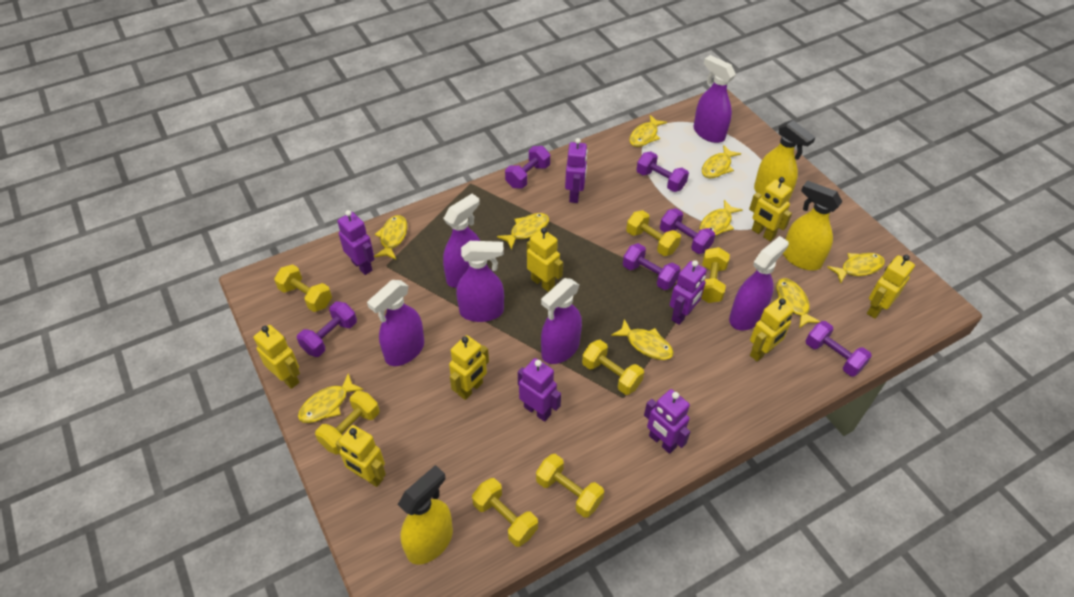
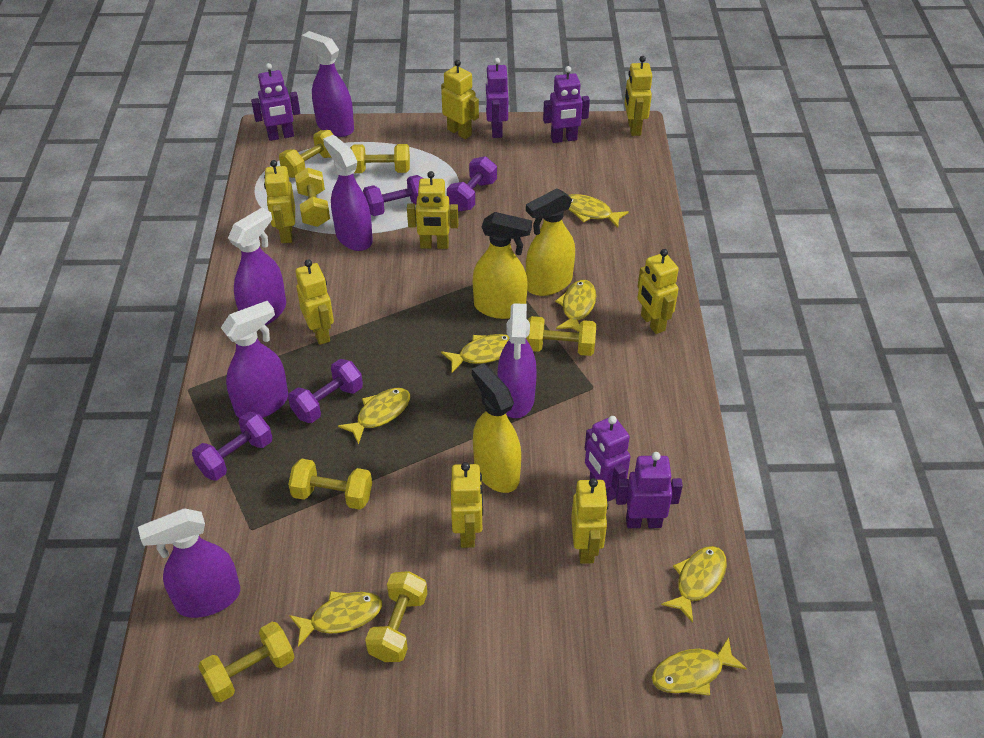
purple dumbbell: [297,301,357,357] [505,146,550,189] [623,243,681,290] [636,151,689,192] [660,208,715,254] [806,321,872,377] = 6 -> [192,412,272,481] [288,359,363,423] [363,175,424,216] [447,156,497,211] = 4
yellow fish: [298,373,364,423] [374,215,407,260] [497,213,549,250] [611,319,674,360] [629,115,667,147] [699,200,743,236] [702,145,741,178] [776,278,821,329] [827,253,885,284] = 9 -> [289,591,382,647] [338,388,410,445] [441,334,509,373] [555,280,596,332] [568,194,629,228] [652,637,747,696] [661,546,727,623] = 7
yellow robot: [254,325,300,389] [336,425,386,487] [449,335,489,400] [527,228,563,292] [749,177,792,241] [750,298,794,362] [867,255,915,319] = 7 -> [264,160,295,243] [296,259,334,345] [407,171,458,249] [441,60,479,139] [451,462,483,548] [571,478,609,564] [625,56,652,136] [638,249,679,334] = 8

